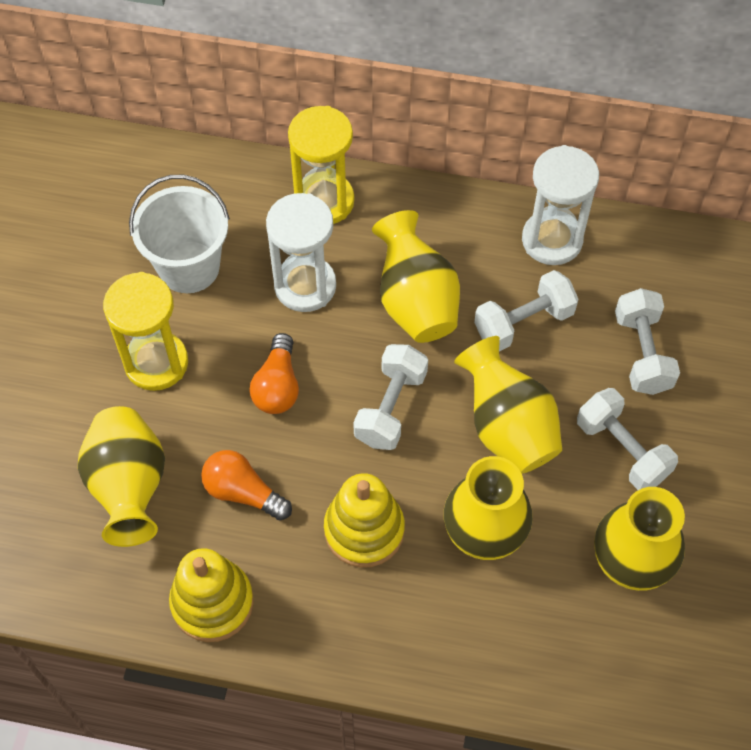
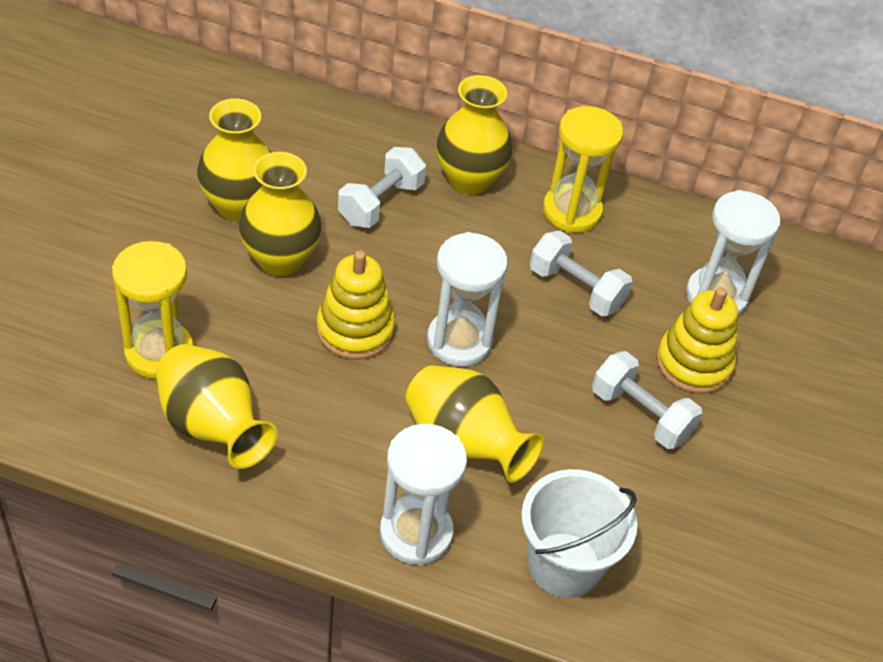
orange light bulb: [201,450,292,521] [249,333,299,414] = 2 -> none = 0
white dumbbell: [353,344,428,450] [474,270,579,351] [577,388,678,490] [615,288,680,395] = 4 -> [338,147,426,228] [530,230,633,316] [592,351,702,449] = 3
white hourglass: [266,193,336,312] [522,145,599,265] = 2 -> [380,424,467,566] [427,232,508,367] [686,190,780,315] = 3

